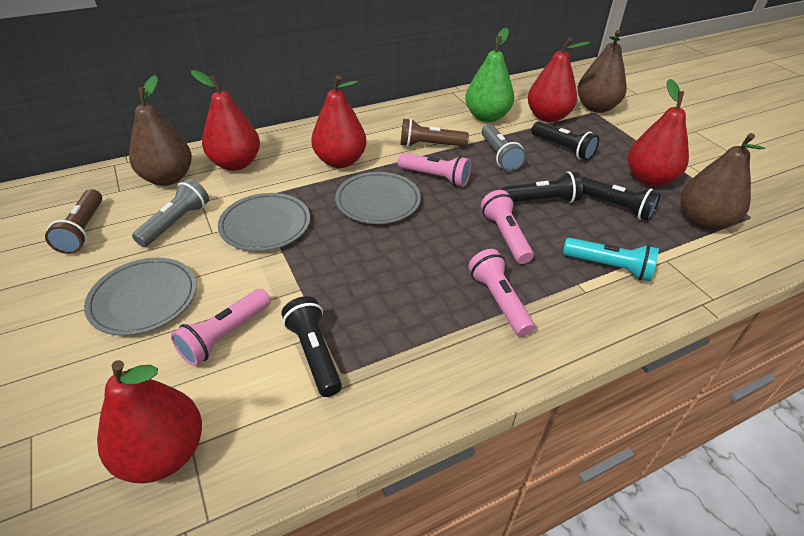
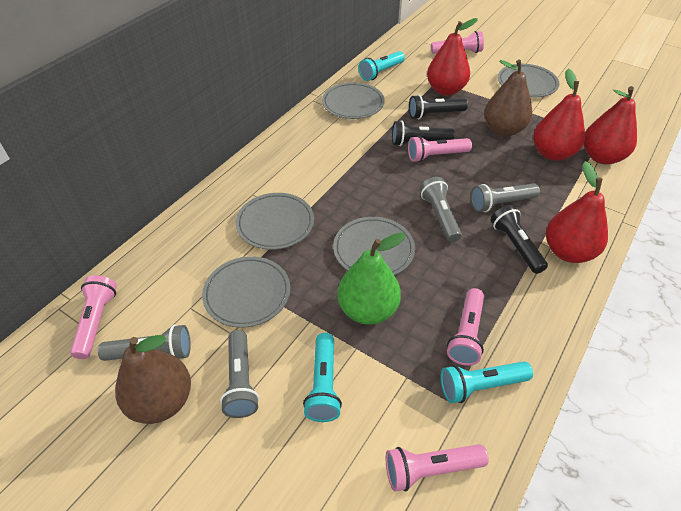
black flashlight: [282,296,342,397] [502,171,583,203] [531,122,599,161] [582,177,661,221] = 4 -> [392,120,455,146] [409,95,468,119] [491,205,548,274] = 3
brown flashlight: [45,189,102,254] [401,118,469,147] = 2 -> none = 0
brown pear: [129,75,192,186] [577,30,627,113] [681,133,765,230] = 3 -> [115,335,191,424] [484,60,532,136] = 2
grey flashlight: [132,179,209,247] [482,124,526,171] = 2 -> [98,325,191,361] [220,330,259,418] [420,177,462,242] [471,183,540,212] = 4
grey plate: [84,258,197,336] [218,193,310,251] [335,172,421,224] = 3 -> [202,256,290,328] [236,193,314,250] [322,82,385,119] [333,217,415,275] [498,64,559,97] = 5
pink flashlight: [171,289,271,366] [398,153,471,187] [468,249,535,337] [481,190,534,264] = 4 -> [70,275,117,359] [386,444,489,491] [408,136,472,162] [431,31,484,54] [447,288,484,366] = 5
red pear: [97,360,202,483] [191,70,260,171] [311,75,367,168] [528,38,591,122] [628,79,689,187] = 5 -> [427,18,478,96] [533,69,585,161] [546,161,608,263] [584,86,637,164] = 4
turquoise flashlight: [563,238,659,281] = 1 -> [303,333,342,422] [358,51,405,81] [441,361,533,403] = 3

